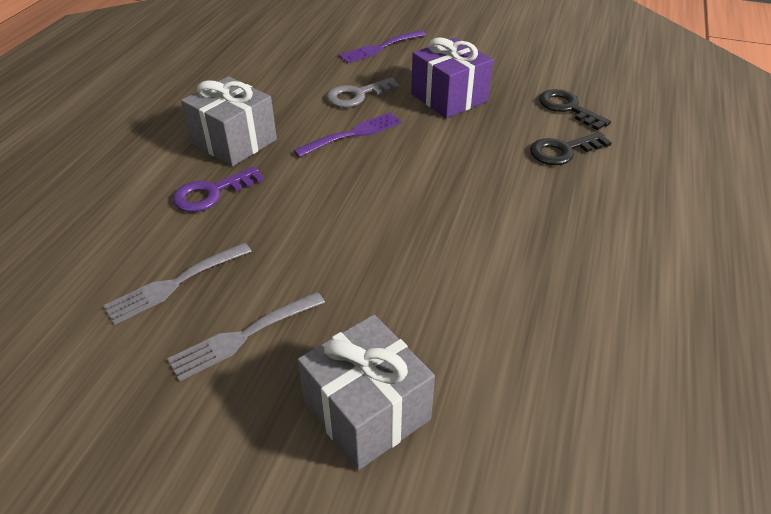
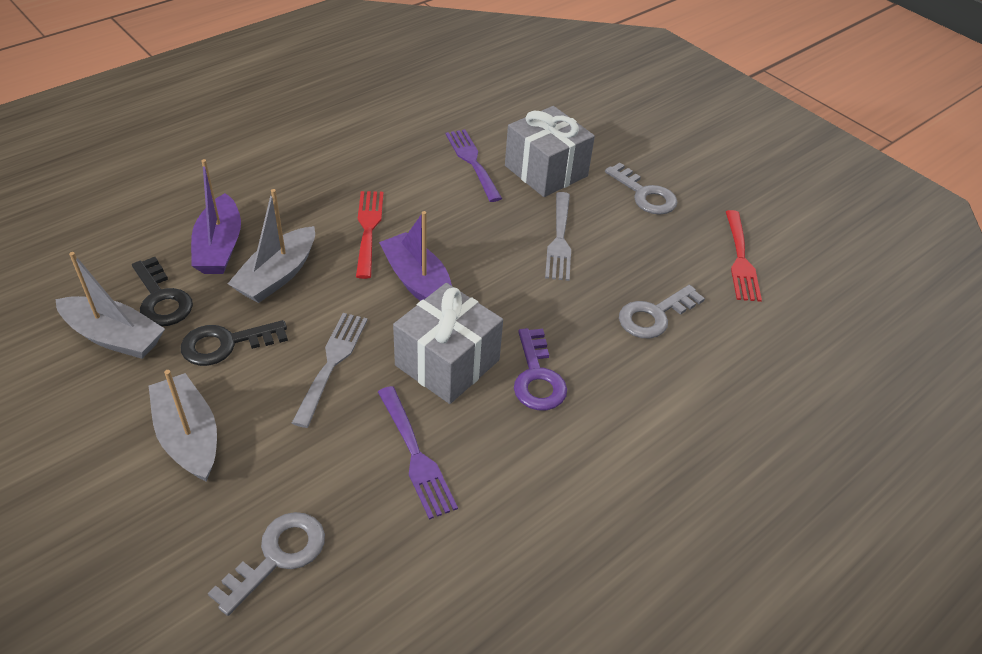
grey boat: none = 0 -> [55,252,165,359] [149,370,217,482] [228,189,315,303] = 3
grey key: [327,77,400,108] = 1 -> [208,512,325,616] [605,163,677,215] [619,285,705,339] = 3
purple boat: none = 0 -> [191,159,241,274] [379,211,452,301] = 2
purple gift: [411,37,493,118] = 1 -> none = 0
red fork: none = 0 -> [356,191,384,279] [726,210,762,302] = 2

